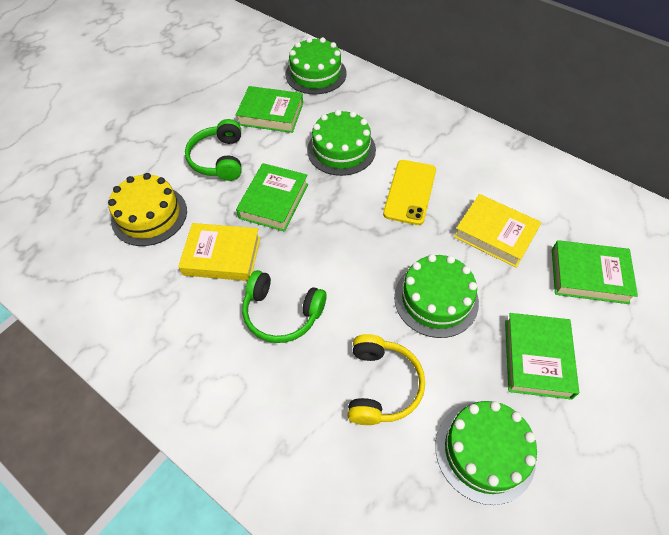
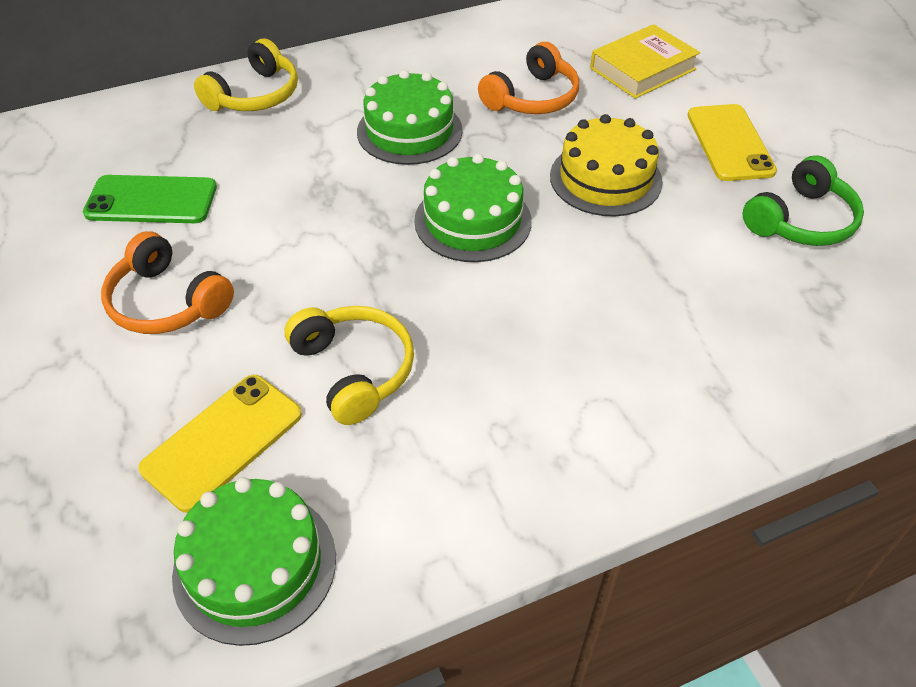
green book: [236,86,303,133] [236,163,308,232] [505,313,579,400] [552,240,638,304] = 4 -> none = 0
green cake: [285,37,347,94] [307,110,376,176] [394,254,479,338] [435,401,537,505] = 4 -> [172,477,336,646] [357,70,463,165] [414,154,532,262] = 3
green headphones: [185,119,242,181] [242,270,327,343] = 2 -> [742,155,864,246] = 1
green phone: none = 0 -> [83,175,217,223] = 1
orange headphones: none = 0 -> [101,231,234,334] [478,42,579,114] = 2
yellow book: [178,223,260,281] [454,194,542,268] = 2 -> [590,24,700,99] = 1
yellow headphones: [348,334,425,425] = 1 -> [194,38,298,111] [285,306,414,425] = 2
yellow phone: [383,160,436,225] = 1 -> [138,375,302,513] [688,104,777,181] = 2

